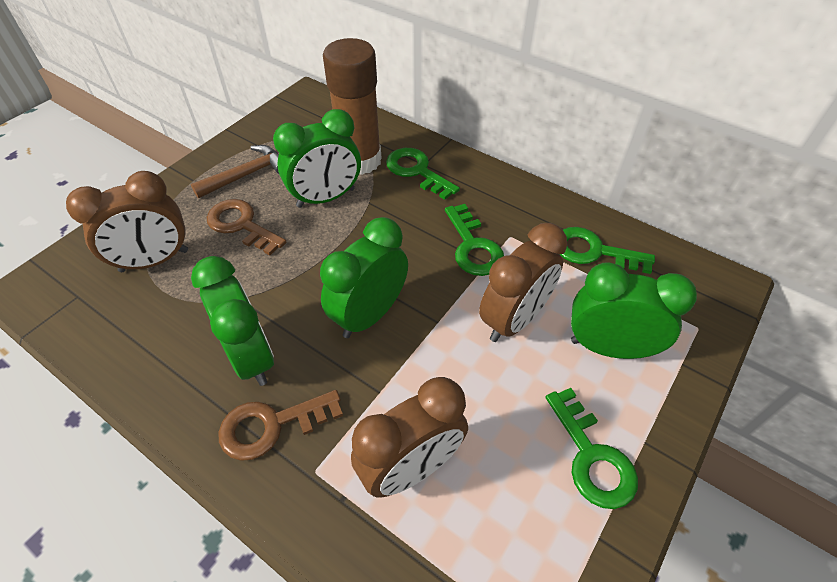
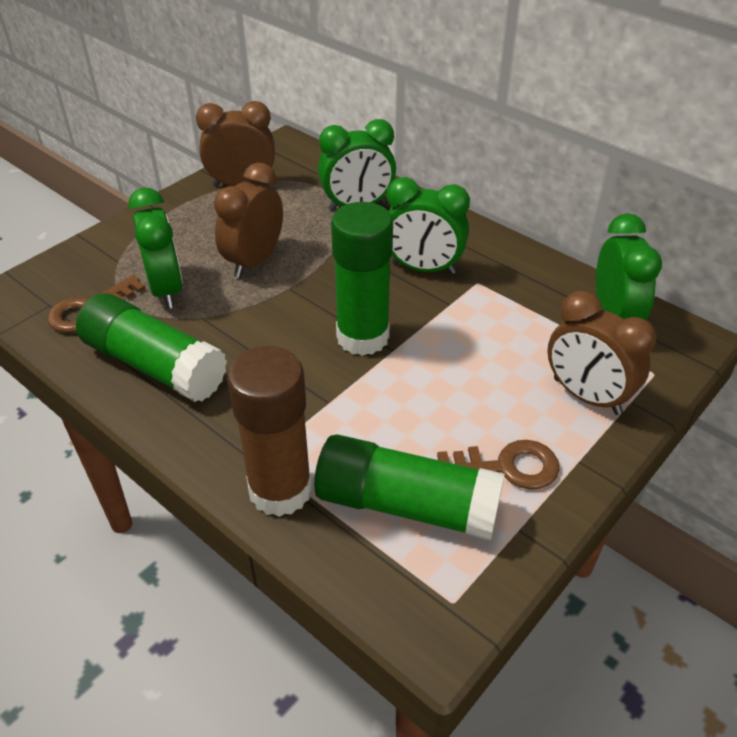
brown hammer: [191,145,279,198] = 1 -> none = 0
green glue stick: none = 0 -> [76,293,227,402] [314,434,505,541] [331,202,393,356] = 3
green key: [386,148,460,200] [445,204,504,276] [546,388,638,509] [560,227,655,274] = 4 -> none = 0

